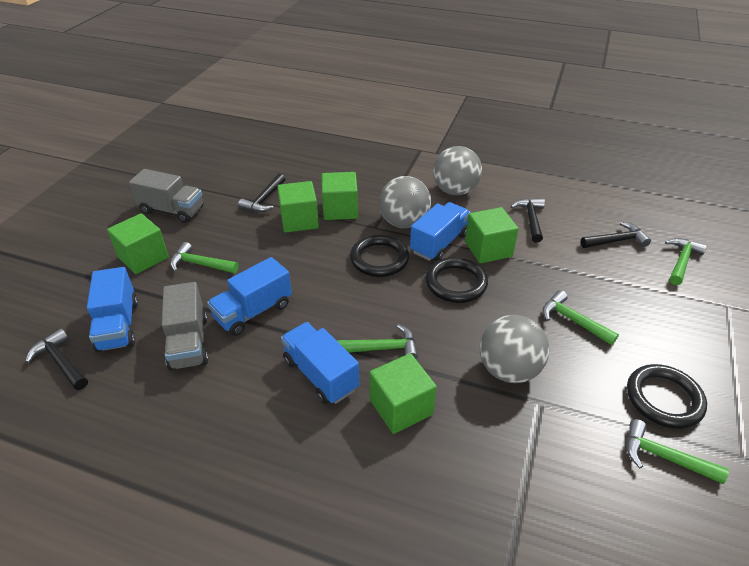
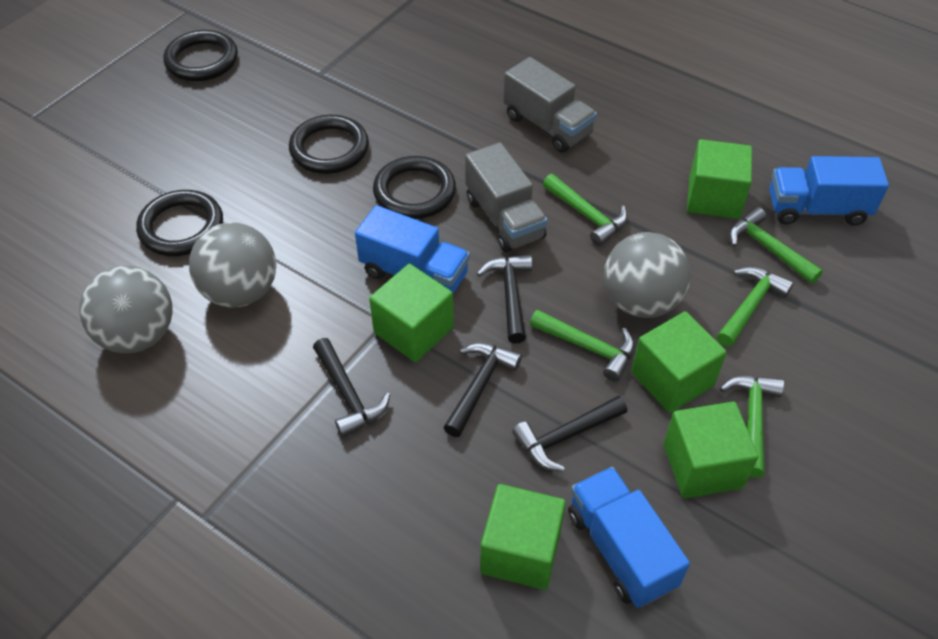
black ring: [350,235,409,277] [426,257,488,303] [627,364,707,429] = 3 -> [136,190,223,256] [163,30,238,81] [289,115,369,174] [373,156,456,219] = 4
blue truck: [87,267,138,352] [207,257,292,336] [281,322,359,404] [410,202,471,262] = 4 -> [355,205,470,294] [568,467,690,608] [769,156,889,226] = 3

